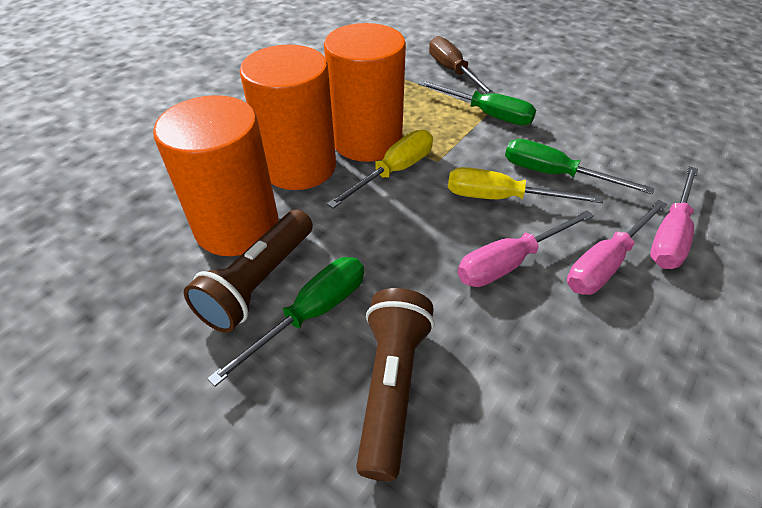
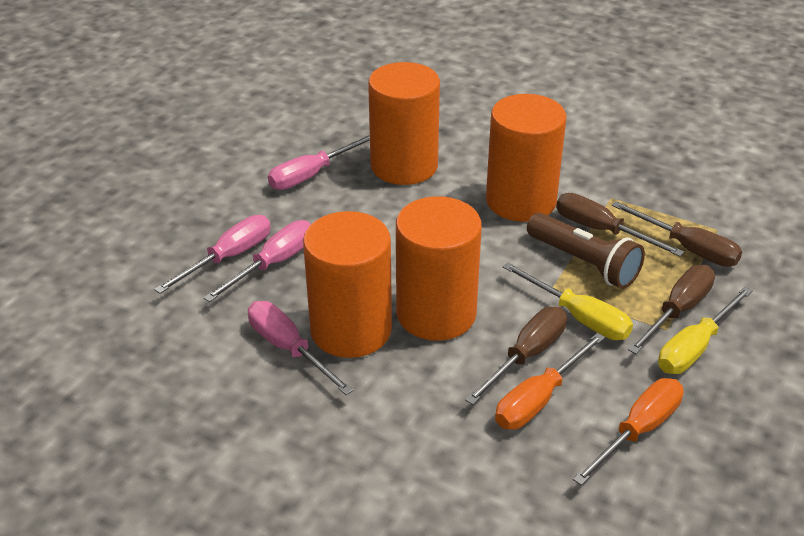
brown flashlight: [184,209,313,333] [356,288,435,481] = 2 -> [527,213,645,289] = 1
brown screwdriver: [429,36,494,94] = 1 -> [465,307,567,405] [556,193,684,257] [612,201,742,267] [628,265,715,354] = 4
green screwdriver: [207,257,364,387] [418,80,536,125] [505,139,654,194] = 3 -> none = 0
orange cylinder: [153,95,278,256] [240,45,336,190] [324,23,406,162] = 3 -> [303,211,392,358] [368,62,440,185] [396,196,482,341] [486,94,566,222] = 4
orange screwdriver: none = 0 -> [495,333,605,430] [573,378,684,485] = 2
pink screwdriver: [457,210,594,287] [567,200,667,295] [650,166,698,269] = 3 -> [154,215,271,294] [204,220,311,302] [248,301,354,395] [268,135,370,190] = 4

